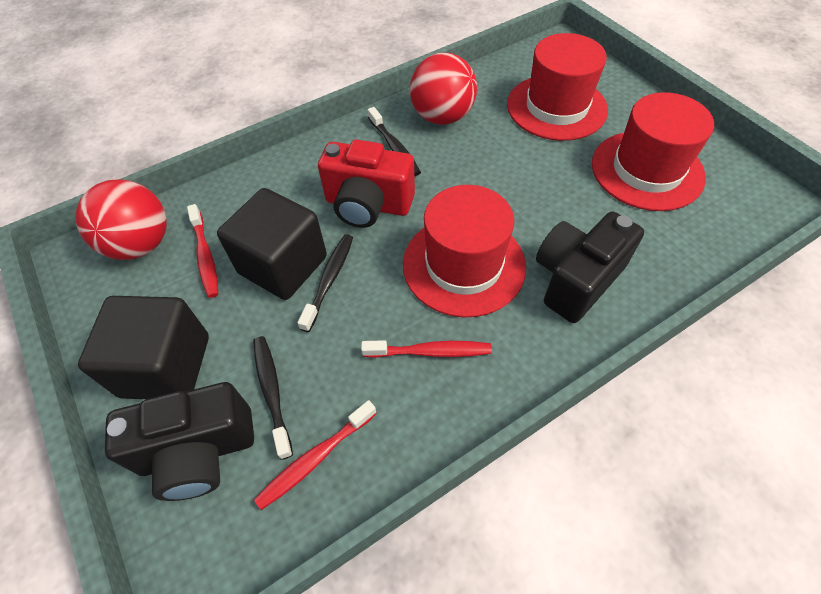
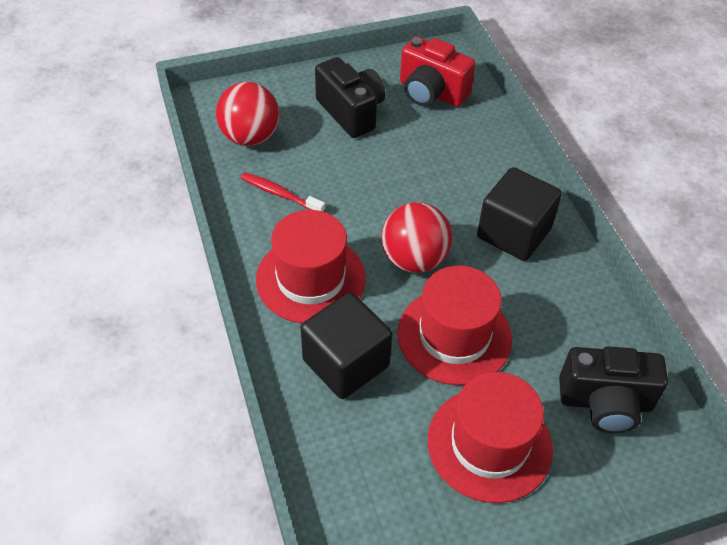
black toothbrush: [253,336,293,460] [298,234,353,332] [368,107,421,176] = 3 -> none = 0
red toothbrush: [187,204,218,298] [254,400,377,510] [361,340,492,358] = 3 -> [241,172,325,212] = 1

